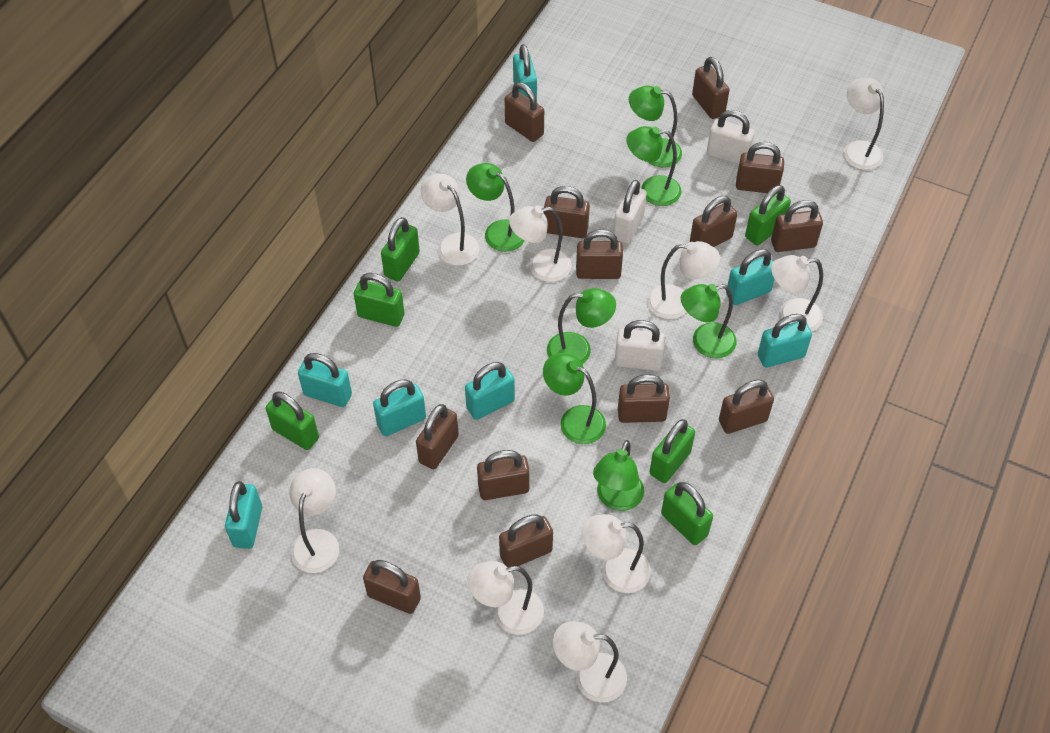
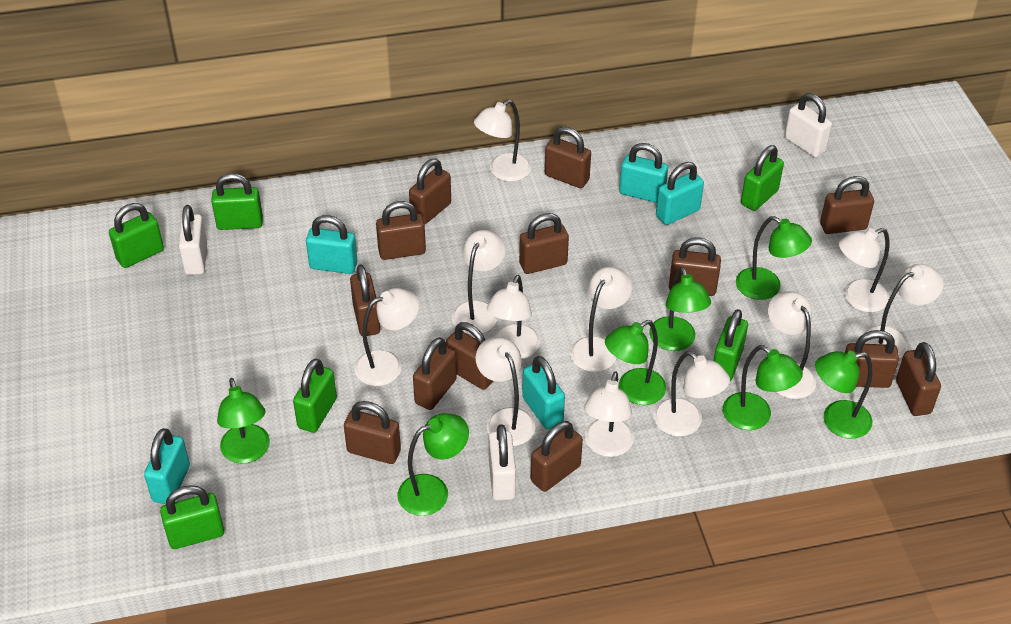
turquoise padlock: [225,481,262,549] [298,353,352,407] [373,380,426,436] [465,362,515,420] [513,44,537,100] [726,249,775,305] [758,314,812,368] = 7 -> [144,428,190,504] [306,215,358,274] [522,356,565,429] [619,143,668,203] [656,162,704,225] = 5
white lamp: [289,468,339,573] [421,174,479,266] [468,561,544,635] [509,206,572,282] [553,621,627,702] [582,514,651,593] [647,241,720,319] [771,255,823,331] [844,78,884,170] = 9 -> [354,288,419,386] [452,230,506,335] [474,100,531,182] [476,337,535,446] [487,275,540,359] [570,267,632,372] [584,371,634,457] [653,351,730,437] [768,291,816,399] [839,228,890,312] [862,264,944,358] = 11

